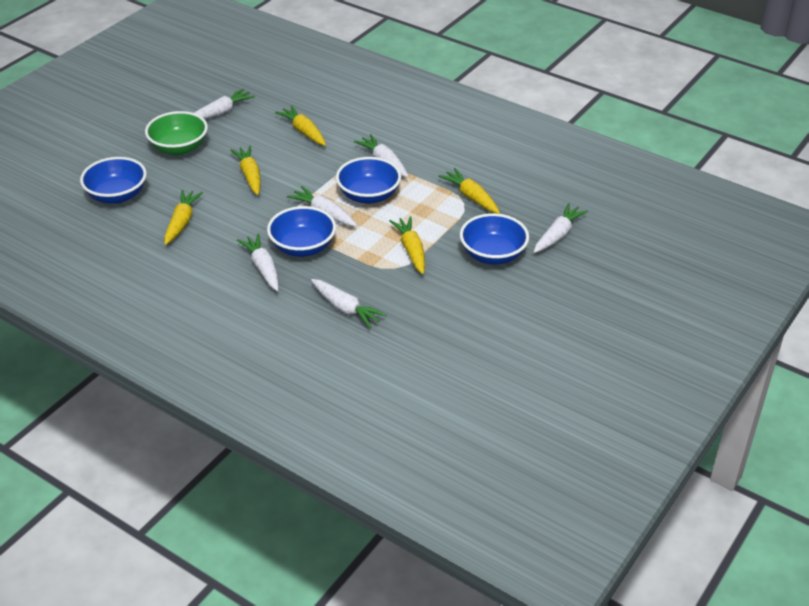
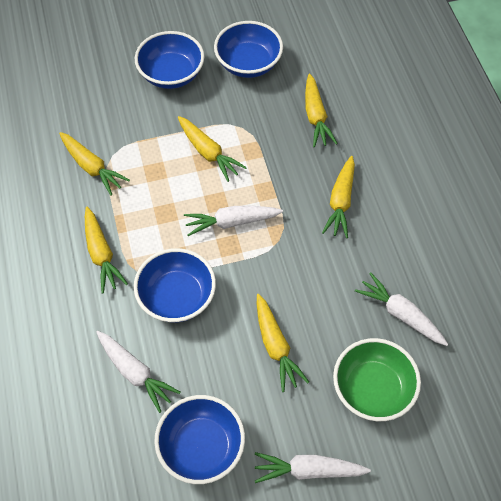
white carrot: [194,88,255,119] [237,233,279,291] [287,186,357,226] [311,279,387,328] [354,134,409,178] [534,203,588,253] = 6 -> [96,331,180,413] [184,206,283,236] [255,452,371,483] [355,272,448,346] = 4
yellow carrot: [164,190,203,245] [230,146,261,195] [275,105,326,146] [389,216,425,274] [438,168,500,214] = 5 -> [59,132,130,196] [85,207,128,294] [178,116,247,182] [257,294,309,392] [305,74,338,147] [322,156,355,238] = 6

